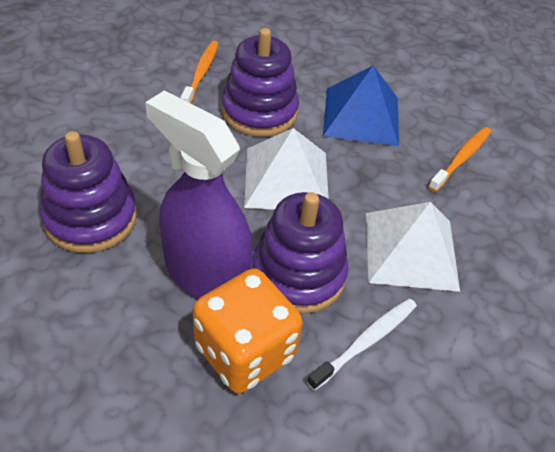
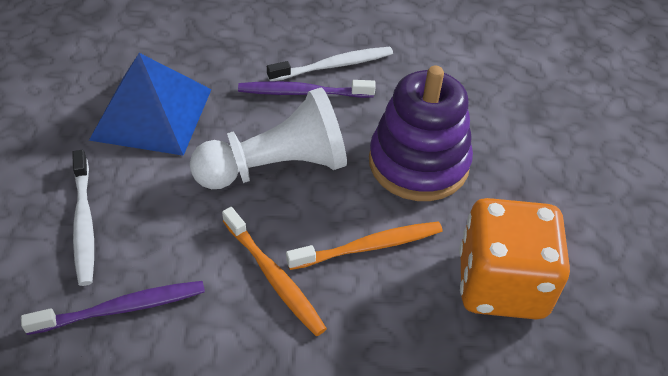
purple spray bottle: [145,90,253,299] = 1 -> none = 0
purple stacking toy: [40,131,137,253] [222,28,299,137] [252,192,349,314] = 3 -> [369,66,473,201] = 1
purple toothbrush: none = 0 -> [21,281,205,335] [238,80,376,98] = 2
white pawn: none = 0 -> [190,88,347,189] = 1
white pyramid: [244,128,329,210] [366,202,460,292] = 2 -> none = 0
white toothbrush: [307,298,417,391] = 1 -> [72,150,94,286] [267,47,393,81] = 2

